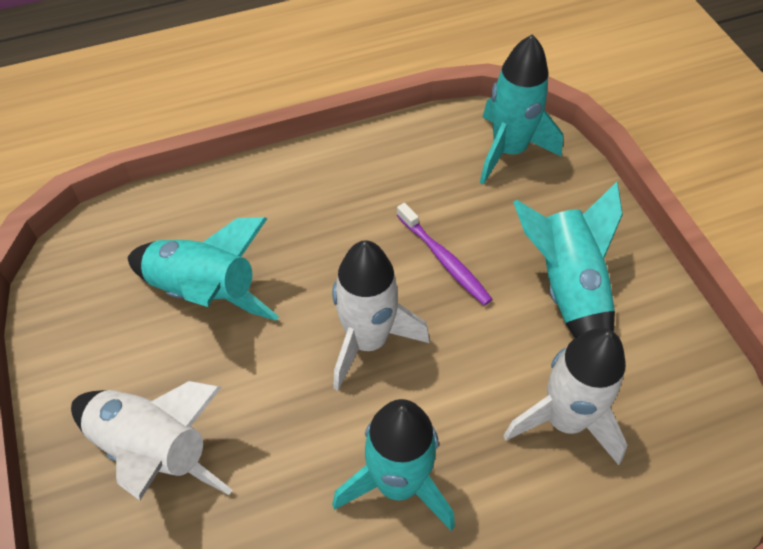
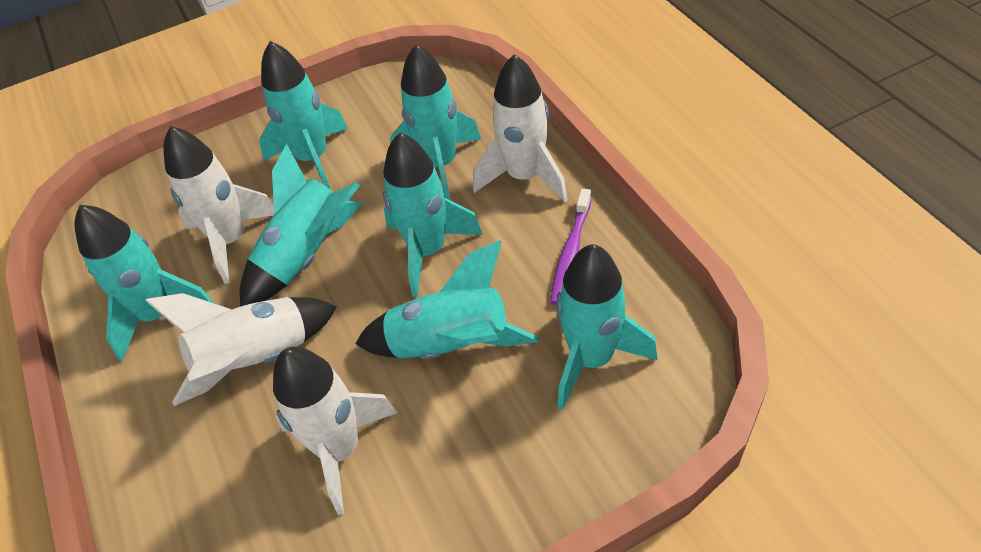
turquoise rocket: [127,217,279,321] [332,399,455,530] [480,34,563,185] [513,182,623,338] = 4 -> [74,205,215,361] [240,144,362,307] [259,41,348,190] [355,240,539,359] [383,132,483,297] [390,44,481,200] [556,244,658,410] = 7
white rocket: [71,381,232,500] [332,240,430,391] [503,328,627,465] = 3 -> [145,293,337,406] [163,126,274,284] [273,347,397,515] [473,54,568,203] = 4

